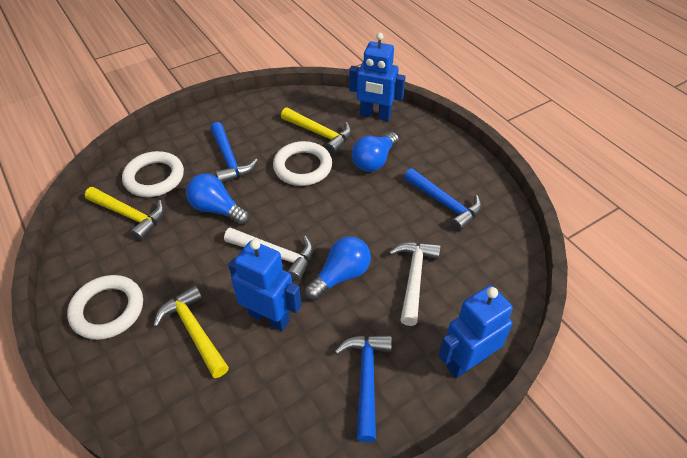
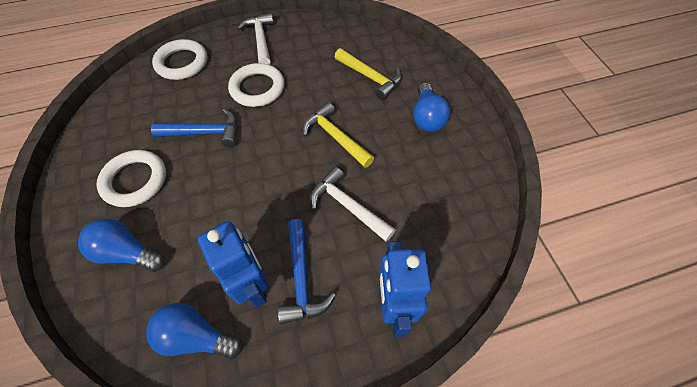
blue hammer: [210,122,258,183] [334,335,392,442] [404,168,482,232] = 3 -> [151,108,237,147] [278,219,336,324] = 2
blue robot: [228,239,301,331] [349,33,406,121] [438,285,513,378] = 3 -> [198,222,269,307] [379,241,431,337] = 2
yellow hammer: [85,187,164,241] [153,285,229,378] [281,107,352,154] = 3 -> [302,102,374,168] [335,48,402,100] = 2

